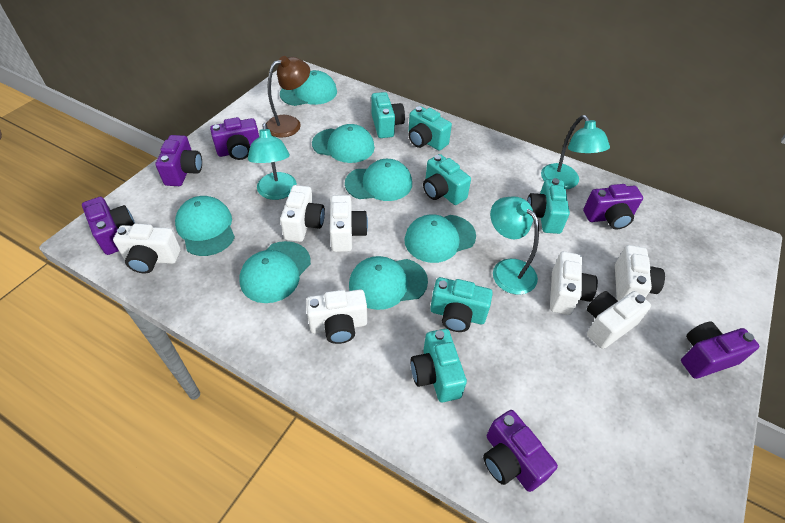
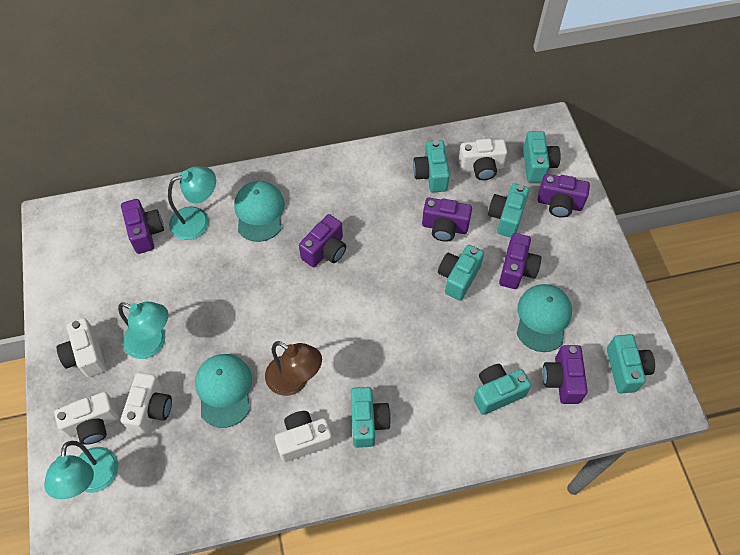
turquoise camera: [371,92,405,138] [408,106,452,151] [411,329,467,402] [423,154,471,205] [430,277,493,332] [527,178,570,234] = 6 -> [350,387,391,448] [413,140,450,192] [438,245,484,301] [473,364,531,415] [488,183,530,238] [523,131,561,183] [607,334,655,394] = 7
turquoise cap: [175,196,235,256] [239,241,311,303] [280,70,337,106] [312,124,375,163] [345,159,412,201] [349,256,428,310] [405,214,476,263] = 7 -> [195,354,252,428] [234,181,285,242] [517,284,572,352] = 3
white camera: [113,224,181,273] [280,185,325,242] [306,289,367,344] [330,195,368,252] [550,251,598,315] [587,291,651,349] [615,245,665,301] = 7 -> [54,392,119,445] [57,318,106,377] [121,373,172,434] [275,411,333,462] [458,139,507,180] = 5

